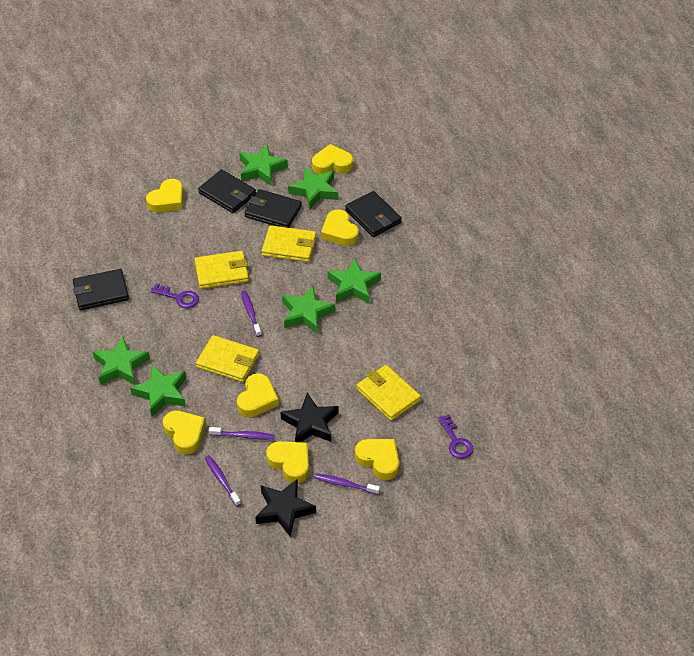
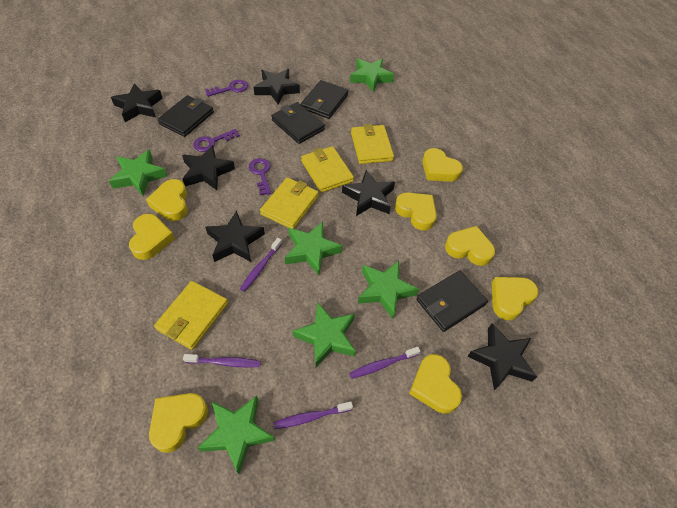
black star: [255,479,316,537] [281,393,338,442] = 2 -> [111,83,163,122] [182,145,235,190] [205,211,265,262] [254,69,300,104] [342,170,395,216] [467,324,537,390] = 6
purple key: [151,283,199,308] [438,414,474,459] = 2 -> [193,129,240,152] [205,80,248,97] [249,158,271,195] = 3
yellow heart: [146,179,183,212] [163,411,206,454] [237,373,279,417] [266,441,309,483] [312,144,353,174] [321,209,359,246] [355,439,399,480] = 7 -> [129,214,175,260] [146,179,188,221] [149,393,208,453] [395,192,437,231] [409,354,462,414] [422,148,463,182] [445,226,495,266] [492,277,538,320] = 8

